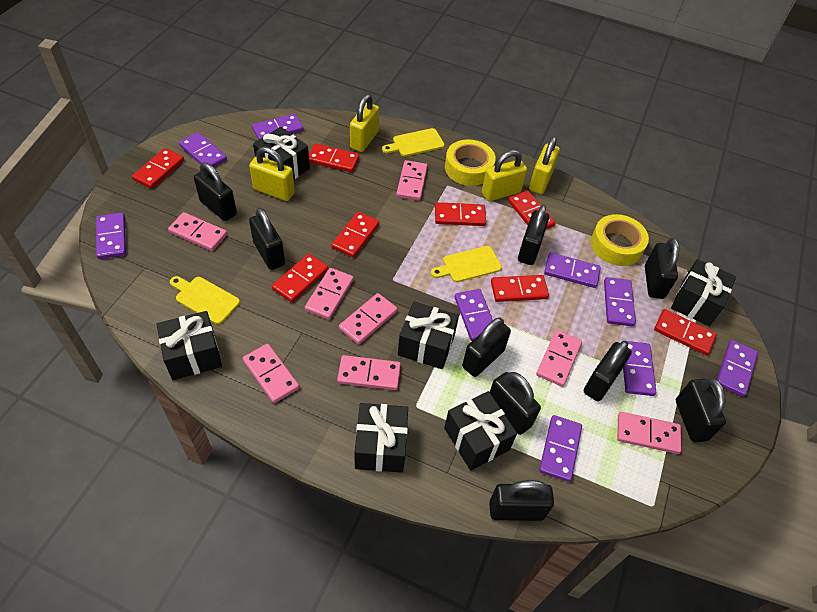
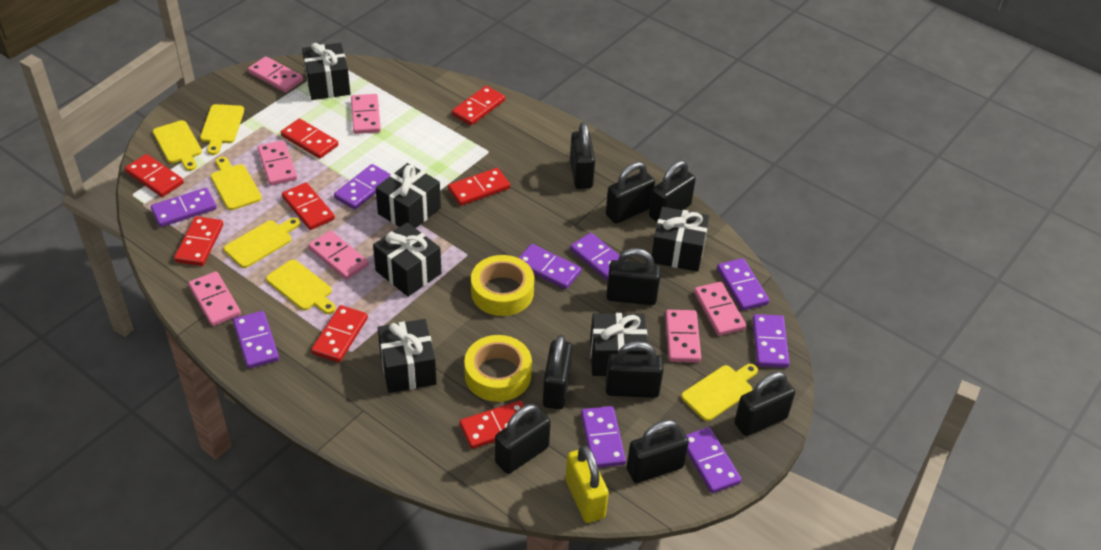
pink domino: [168,212,227,251] [243,344,299,403] [305,268,354,320] [337,355,401,390] [339,293,397,345] [396,160,428,201] [536,330,582,387] [617,412,682,454] = 8 -> [188,271,241,326] [248,56,303,93] [257,140,297,186] [308,230,369,280] [351,94,381,134] [665,310,701,362] [694,282,746,336] = 7
yellow cutting board: [170,276,240,324] [382,128,445,156] [431,246,502,282] = 3 -> [153,120,202,171] [200,104,244,155] [211,157,262,210] [224,218,300,268] [266,260,336,314] [681,364,758,421] = 6
yellow padlock: [249,147,295,201] [350,94,379,152] [482,150,527,201] [529,136,560,194] = 4 -> [565,445,609,523] = 1

